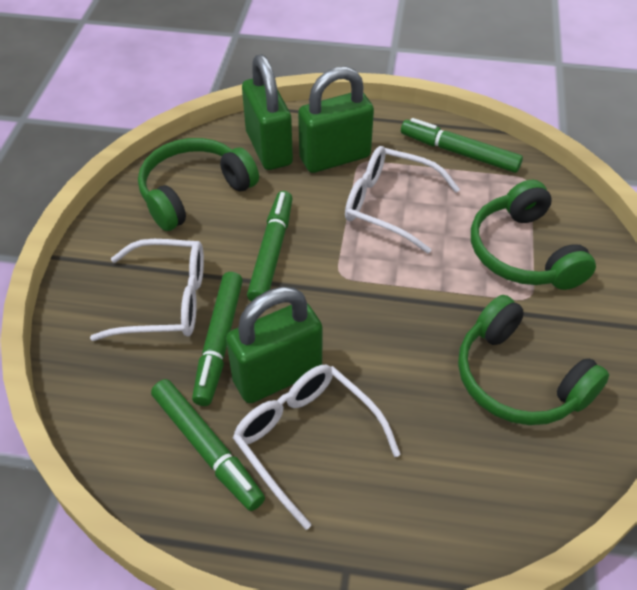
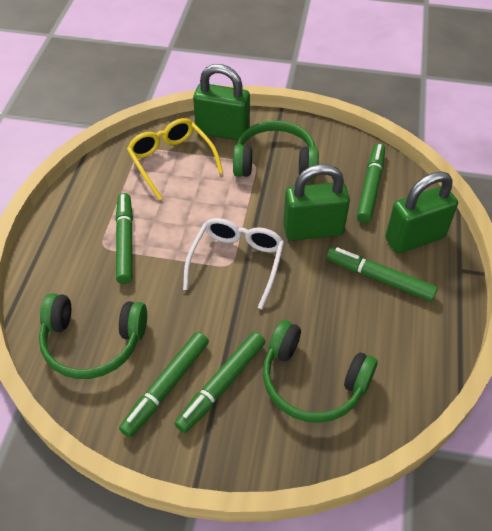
green marker: [151,379,265,511] [192,272,243,406] [247,191,293,302] [401,118,523,173] = 4 -> [115,193,133,284] [119,332,209,437] [175,332,265,433] [326,247,438,302] [357,143,385,223] = 5
white glasses: [90,239,204,341] [233,365,401,530] [345,146,460,254] = 3 -> [183,218,284,309] = 1
yellow glasses: none = 0 -> [127,118,223,200] = 1

